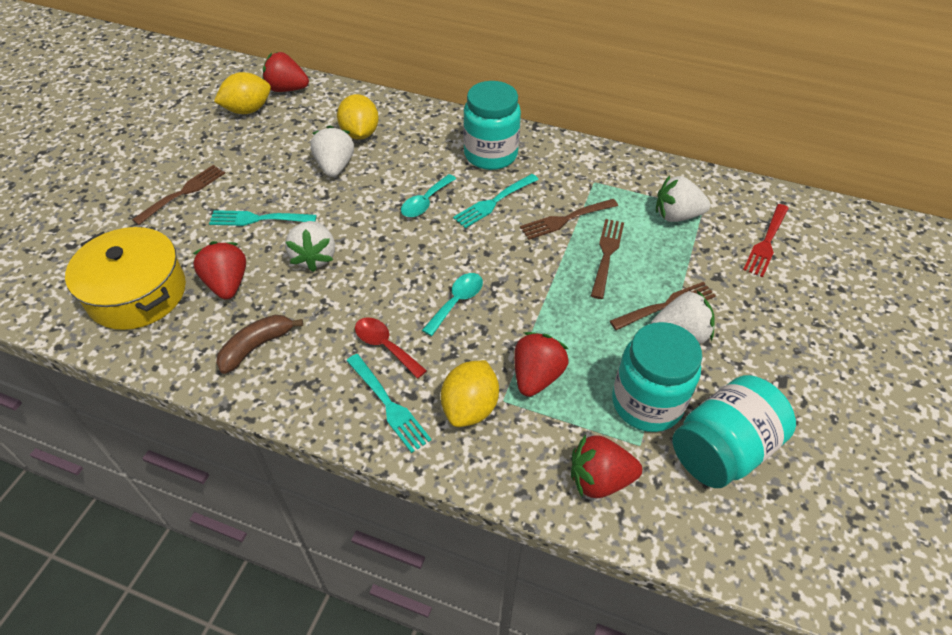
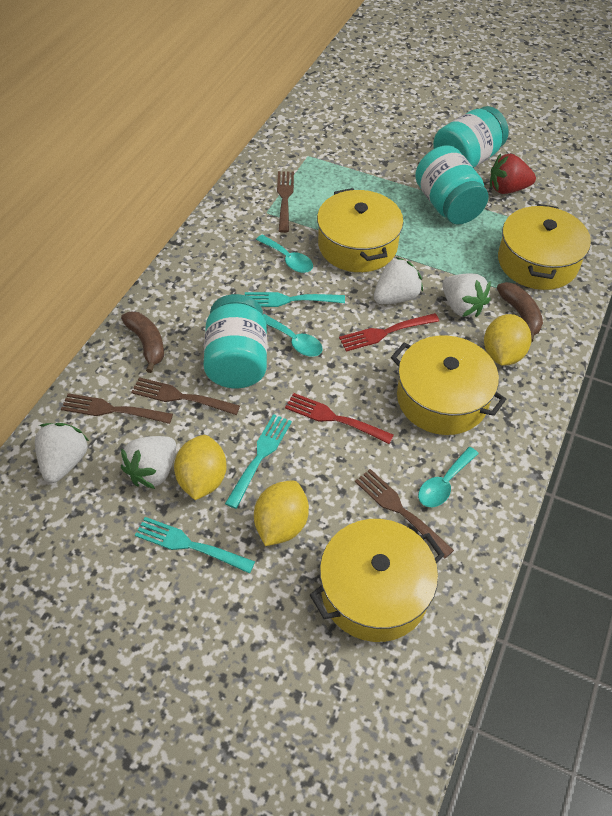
brown banana: [216,315,303,374] = 1 -> [121,312,164,373] [497,282,543,342] = 2
red fork: [743,204,789,277] = 1 -> [285,393,394,444] [339,313,439,351] = 2
red spoon: [355,317,427,379] = 1 -> none = 0
red strawberry: [193,241,246,300] [263,52,309,92] [514,332,568,397] [571,434,642,498] = 4 -> [490,153,536,194] = 1
turquoise spoon: [401,174,456,217] [422,273,483,336] = 2 -> [256,235,313,273] [263,314,323,357] [418,447,479,507] = 3
yellow pot: [65,227,186,330] = 1 -> [310,519,444,642] [317,188,403,272] [391,335,506,435] [498,204,591,290] = 4

